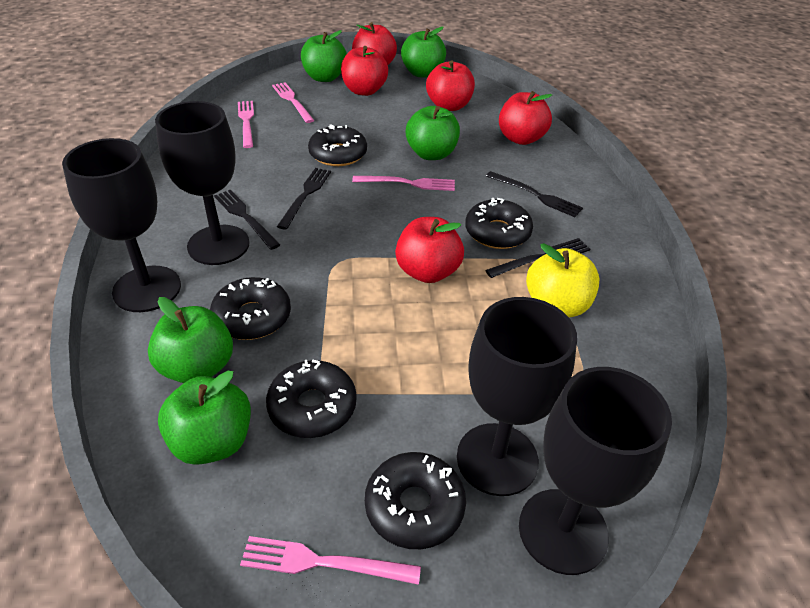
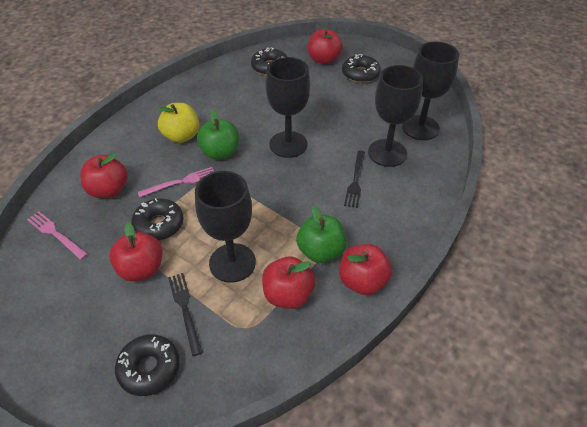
black donut: [210,277,291,340] [266,359,357,438] [308,125,367,166] [365,452,466,549] [465,198,533,249] = 5 -> [115,334,180,396] [131,198,183,241] [251,47,287,75] [342,54,381,83] = 4
black fork: [214,190,280,250] [277,168,331,230] [485,238,590,278] [486,171,583,217] = 4 -> [168,273,203,356] [344,150,365,208] = 2
green apple: [148,297,233,383] [158,371,251,465] [301,30,347,82] [401,27,446,78] [406,106,460,160] = 5 -> [197,110,239,160] [296,206,347,263] = 2
pink fork: [238,101,254,148] [240,536,421,585] [272,82,314,123] [352,176,455,191] = 4 -> [27,211,88,260] [138,167,215,197] = 2

